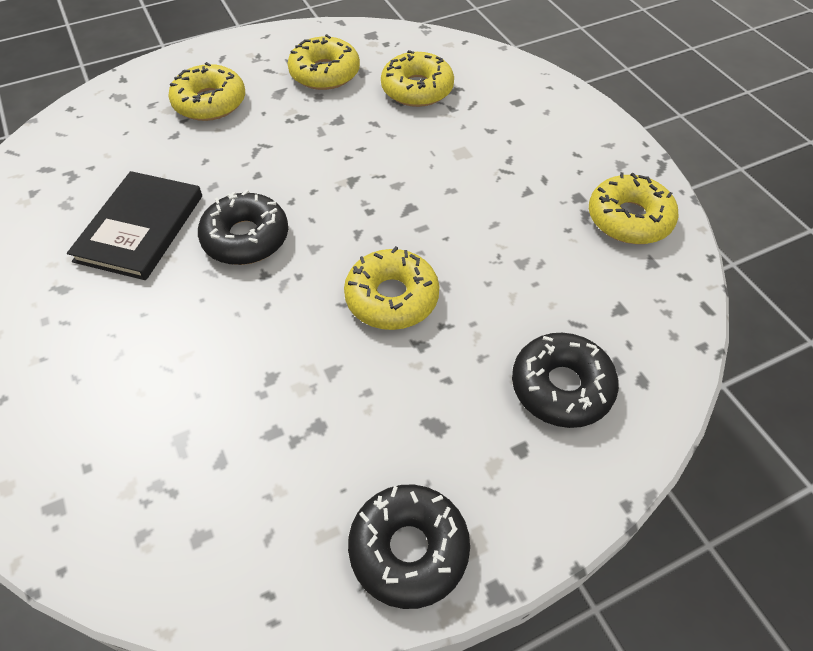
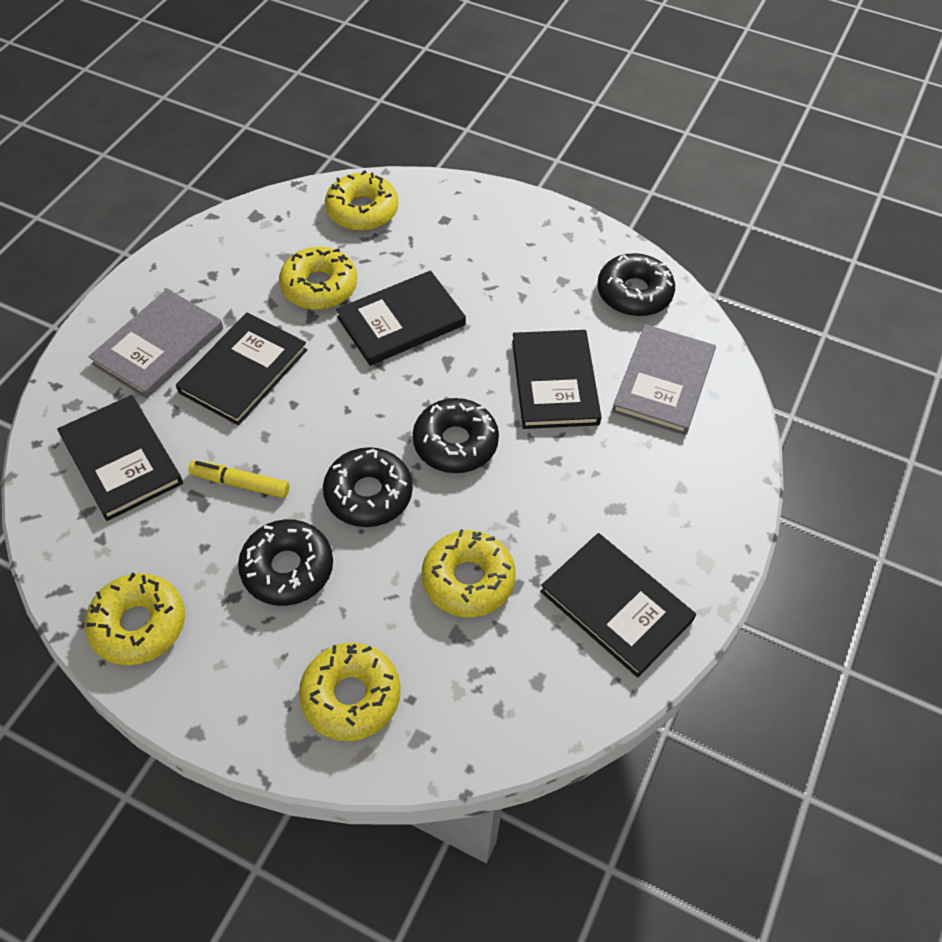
black book: [67,171,202,280] = 1 -> [57,395,183,521] [176,313,307,426] [336,270,466,366] [512,330,602,429] [540,533,696,678] = 5
black donut: [198,190,288,265] [348,485,470,609] [512,333,619,428] = 3 -> [238,519,333,606] [323,447,413,527] [413,398,499,473] [597,253,675,316] = 4
grey book: none = 0 -> [89,289,223,399] [612,324,716,435] = 2
yellow marker: none = 0 -> [188,460,289,498] = 1

